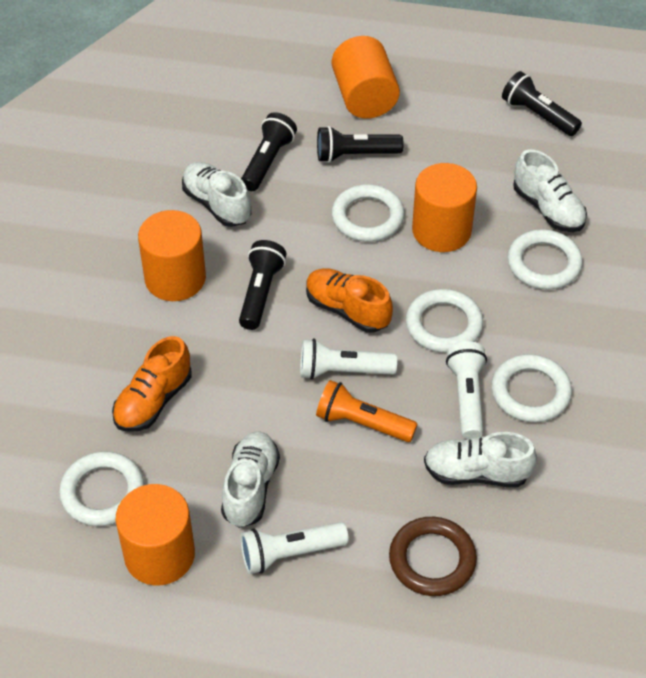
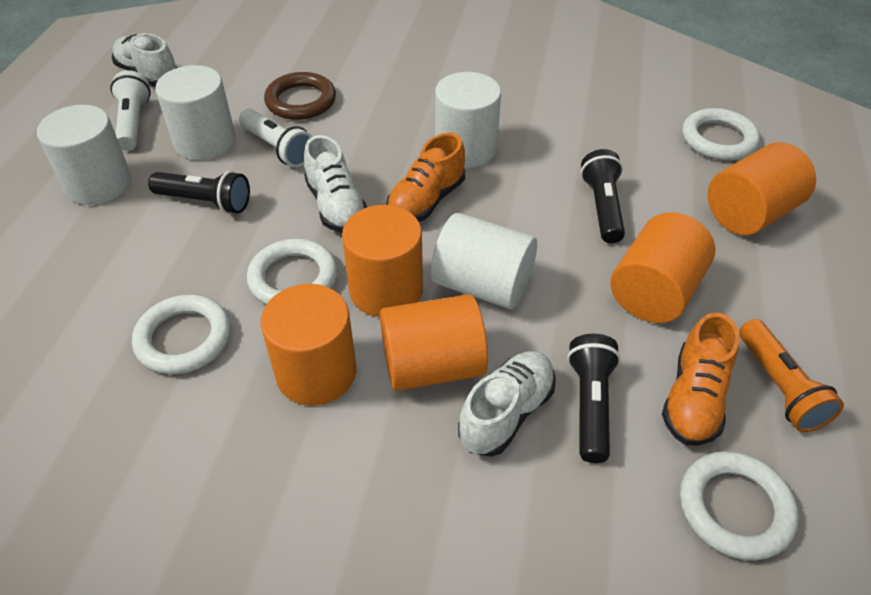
black flashlight: [239,240,287,330] [241,112,297,191] [317,126,404,163] [502,71,582,136] = 4 -> [148,171,250,214] [567,334,621,463] [580,149,625,244] = 3
orange cylinder: [115,484,195,586] [138,210,206,301] [332,36,400,119] [412,163,477,252] = 4 -> [261,284,357,406] [342,205,423,317] [380,294,488,391] [610,212,715,323] [707,142,816,235] = 5
white cylinder: none = 0 -> [37,105,131,205] [155,65,236,161] [431,213,537,309] [435,72,501,168] = 4
white flashlight: [240,522,349,574] [300,339,397,380] [446,341,487,439] = 3 -> [110,70,151,151] [239,108,312,167] = 2
white ring: [59,451,144,526] [332,184,405,242] [406,289,483,353] [491,354,572,422] [507,229,583,290] = 5 -> [132,295,231,374] [247,239,338,305] [680,451,799,561] [682,108,760,161] = 4
white shoe: [182,162,251,227] [221,432,280,528] [424,432,537,487] [513,150,587,232] = 4 -> [112,33,178,86] [304,135,367,233] [458,351,556,457] = 3

